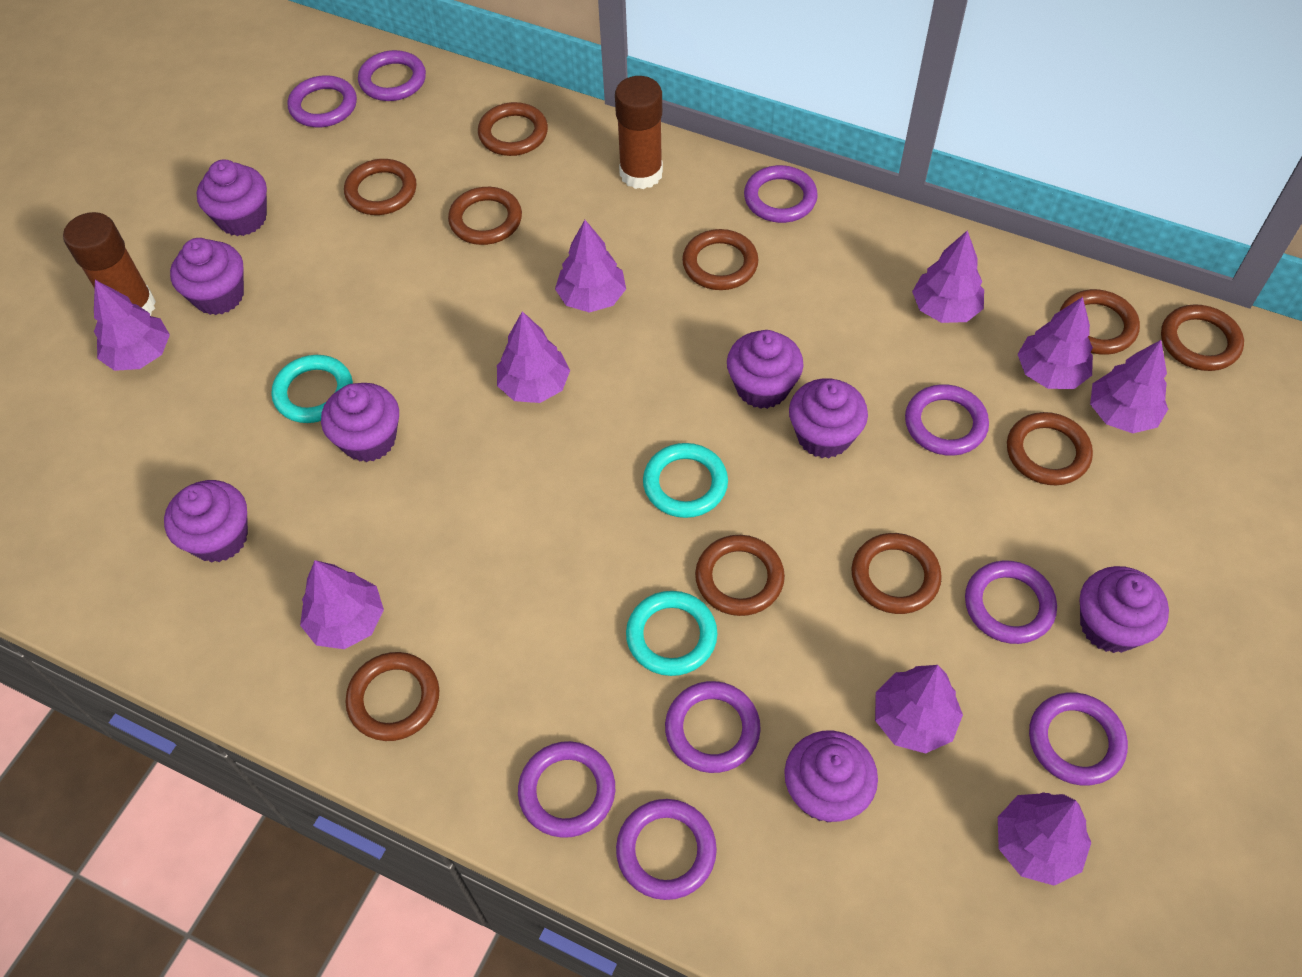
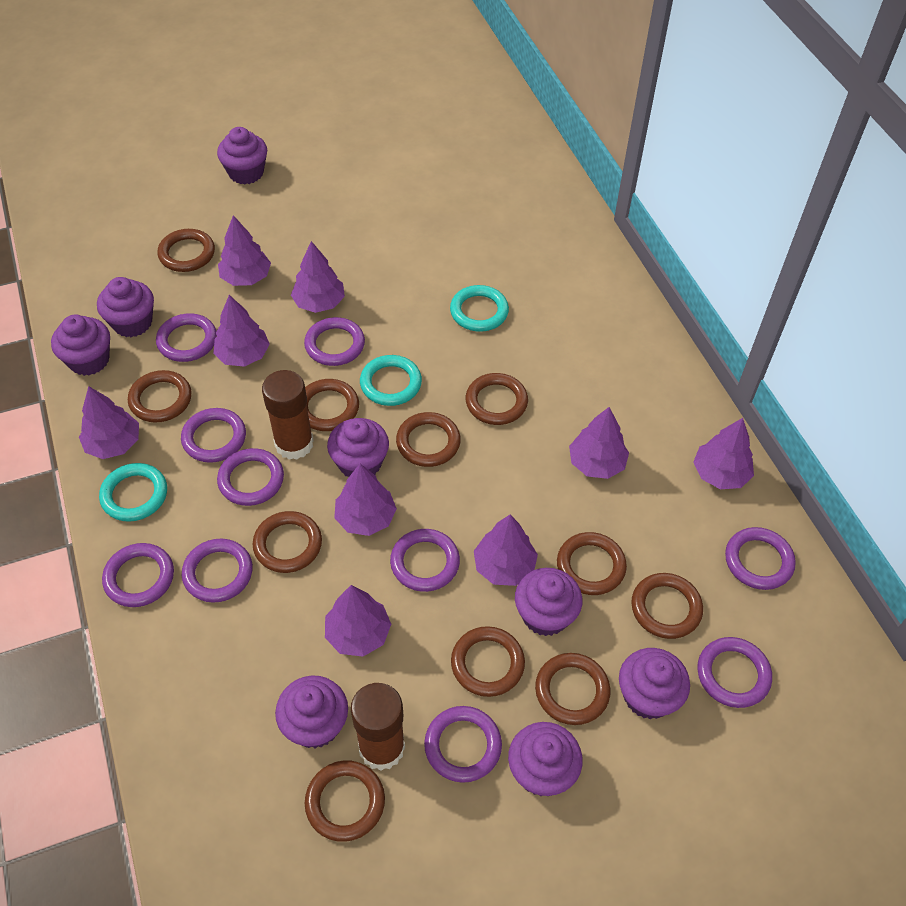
brown ring: [344,159,417,215] [345,652,439,741] [448,187,522,245] [478,102,548,156] [682,229,759,290] [695,535,785,616] [851,533,942,614] [1007,412,1093,485] [1060,289,1140,355] [1161,304,1244,371] = 10 -> [128,370,192,423] [157,229,215,272] [253,511,322,573] [305,379,359,431] [305,760,385,842] [396,412,461,467] [451,626,525,697] [466,373,528,425] [535,653,610,725] [557,532,627,595] [631,573,703,639] = 11
purple ring: [288,75,357,127] [358,50,426,101] [518,741,615,838] [616,799,717,900] [665,681,761,773] [744,165,818,223] [905,384,989,456] [965,560,1057,644] [1029,692,1128,785] = 9 -> [102,543,174,607] [156,313,217,362] [181,408,246,463] [182,539,253,603] [217,448,284,506] [304,317,365,366] [390,529,460,592] [424,706,502,783] [697,637,772,708] [725,527,796,590] = 10

